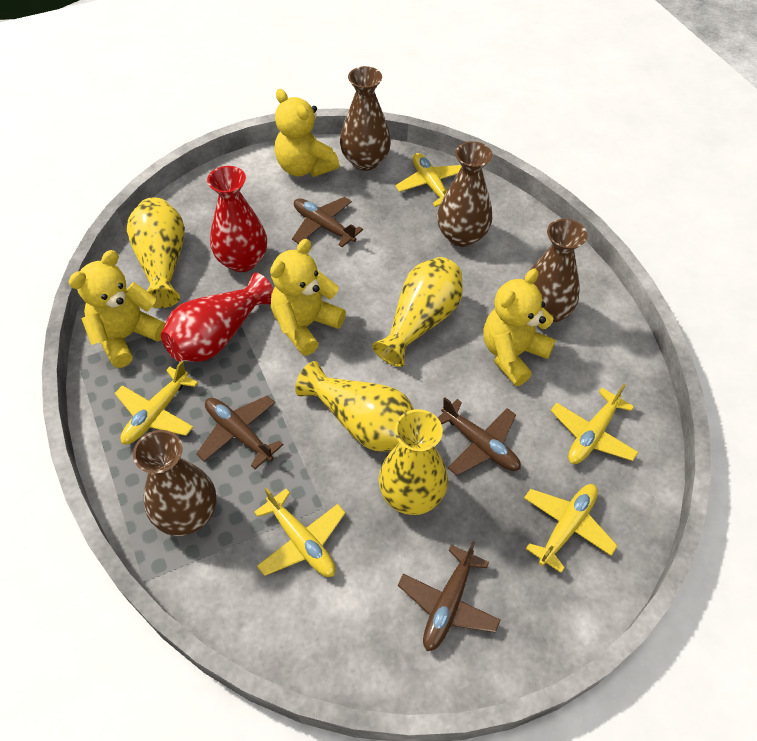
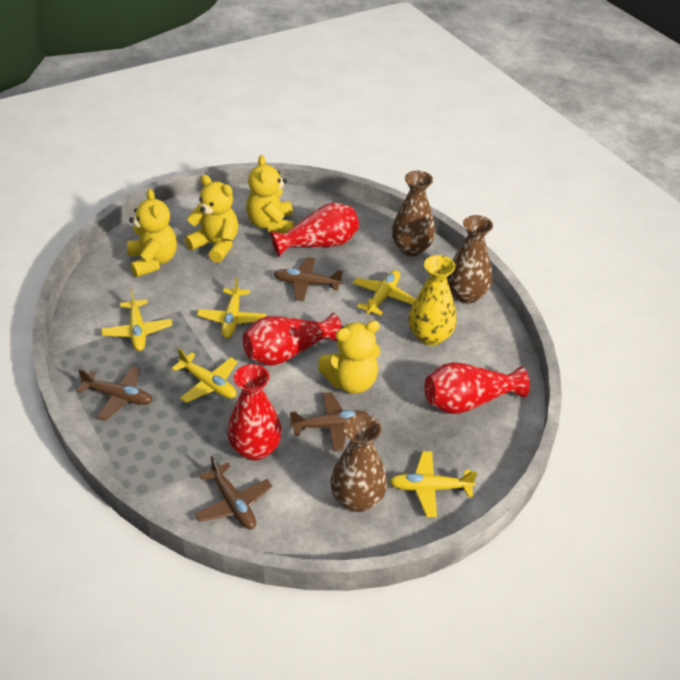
brown vase: [133,430,217,536] [340,66,391,171] [437,141,492,247] [523,219,588,323] = 4 -> [330,414,387,512] [392,171,435,256] [447,215,493,303] = 3
red vase: [161,273,274,362] [207,166,267,272] = 2 -> [227,364,282,461] [243,313,342,366] [270,202,359,257] [425,362,530,414] = 4
yellow vase: [127,197,185,308] [295,361,414,452] [372,257,463,367] [379,409,448,515] = 4 -> [409,255,457,346] = 1

